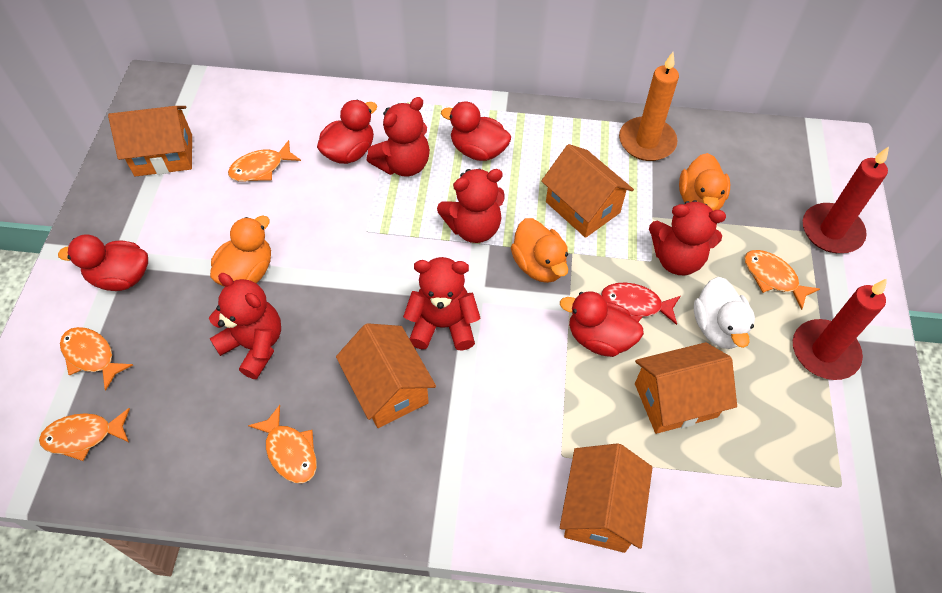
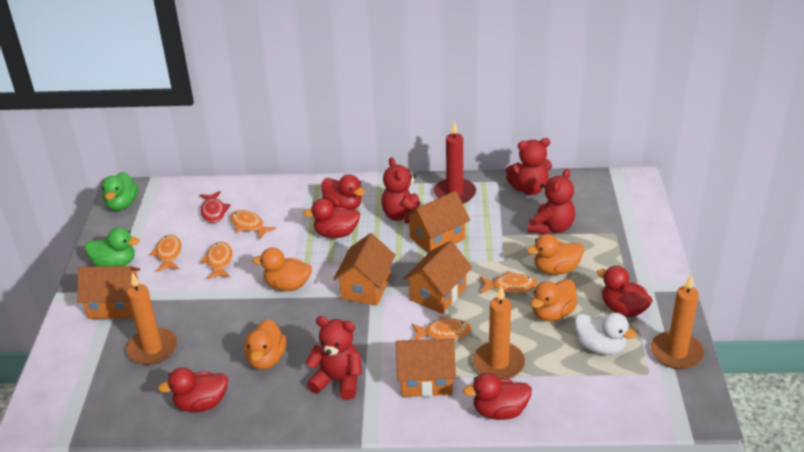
green duck: none = 0 -> [85,227,140,266] [102,172,138,211] = 2
orange candle: [619,52,679,161] = 1 -> [126,272,177,365] [473,286,525,379] [651,274,704,369] = 3
orange duck: [210,216,271,287] [511,218,568,283] [679,153,730,211] = 3 -> [244,319,286,370] [252,247,312,291] [527,234,584,275] [531,279,578,322] = 4
red candle: [793,279,887,380] [803,147,889,253] = 2 -> [434,121,476,203] = 1
red duck: [58,234,148,291] [317,100,377,164] [441,102,511,161] [560,291,644,357] = 4 -> [158,367,228,412] [303,199,360,238] [321,175,365,210] [463,373,532,420] [597,266,653,317] = 5
red teddy bear: [209,273,281,379] [367,97,430,176] [403,257,481,351] [437,168,505,243] [649,200,726,275] = 5 -> [305,316,362,400] [381,157,420,224] [506,138,552,195] [528,169,575,234] = 4

